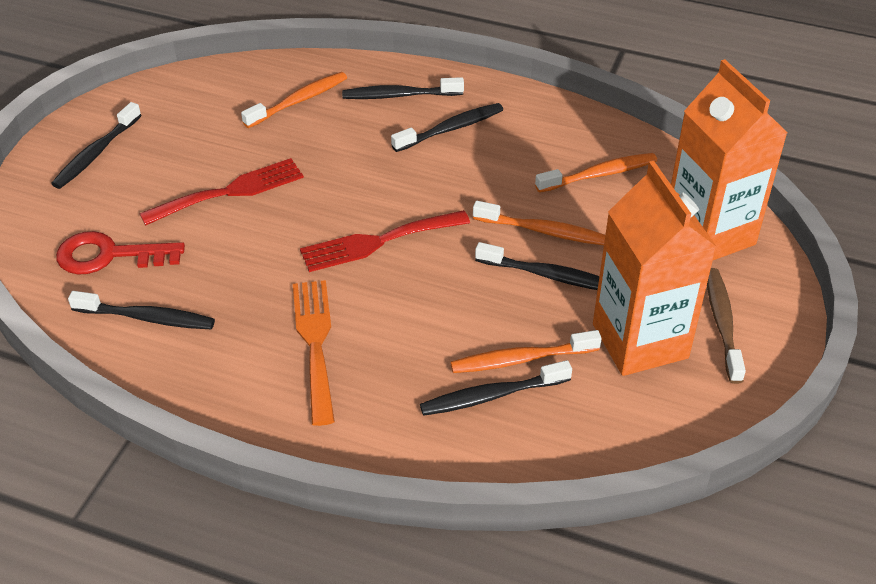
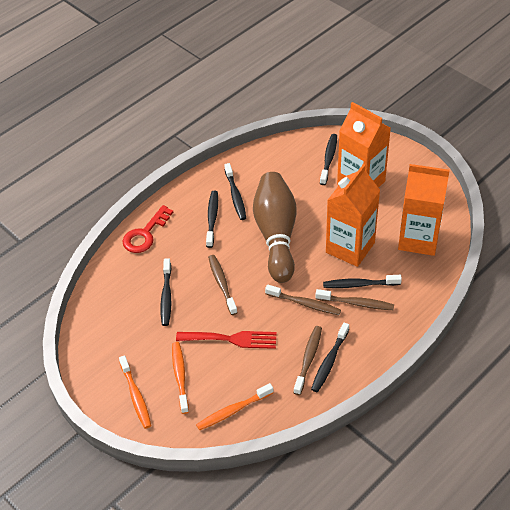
brown bowling pin: none = 0 -> [253,172,296,283] = 1
brown toothbrush: [707,268,746,384] = 1 -> [208,255,238,315] [265,285,341,315] [293,326,322,395] [315,289,394,310] = 4
orange carton: [593,161,717,376] [671,59,788,260] = 2 -> [326,164,380,267] [337,102,391,188] [398,164,450,256] = 3
orange fork: [293,280,335,426] = 1 -> none = 0
orange toothbrush: [241,72,347,128] [450,330,602,373] [473,201,605,245] [535,153,657,193] = 4 -> [119,355,152,429] [172,342,189,414] [196,383,273,430] = 3
red fork: [139,158,304,225] [300,210,470,272] = 2 -> [176,331,277,349] = 1

